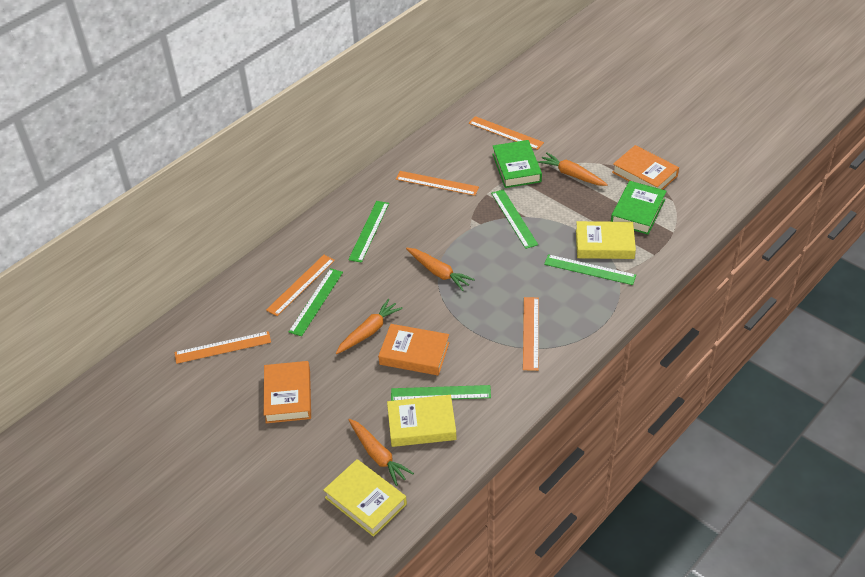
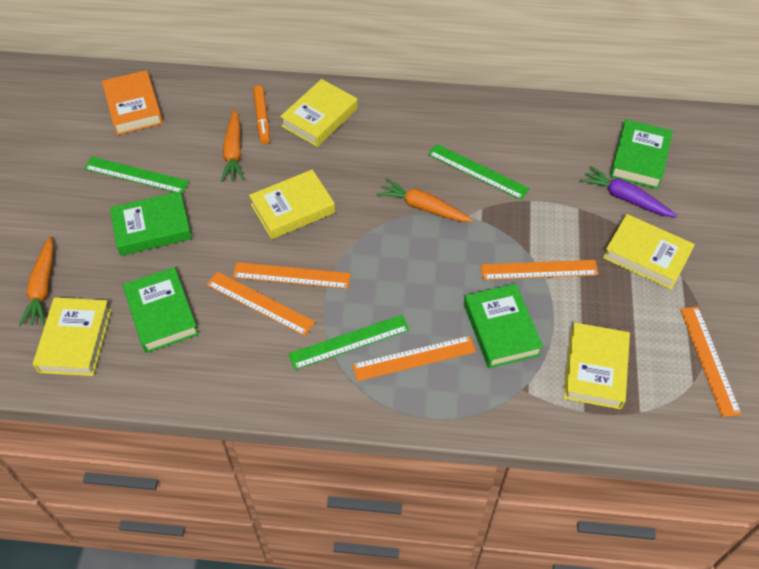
green book: [492,140,542,188] [611,181,667,234] = 2 -> [110,191,192,256] [123,267,199,353] [464,284,543,368] [610,119,673,189] = 4
green ruler: [289,268,343,336] [348,201,389,263] [391,385,491,401] [491,189,538,249] [544,254,636,285] = 5 -> [84,157,189,194] [289,315,409,370] [428,144,530,200] = 3
orange book: [264,361,311,423] [378,324,449,376] [612,145,679,190] = 3 -> [102,70,163,135] = 1
orange carrot: [336,299,403,354] [349,419,414,486] [406,248,475,291] [538,152,608,186] = 4 -> [19,236,53,326] [221,109,244,182] [377,178,473,222] = 3
orange marker: none = 0 -> [253,85,270,145] = 1
purple carrot: none = 0 -> [580,166,677,217] = 1
yellow book: [324,459,407,537] [387,395,457,447] [576,221,636,259] = 3 -> [33,297,111,376] [249,169,335,239] [280,79,358,147] [564,322,630,409] [603,214,695,290] = 5

